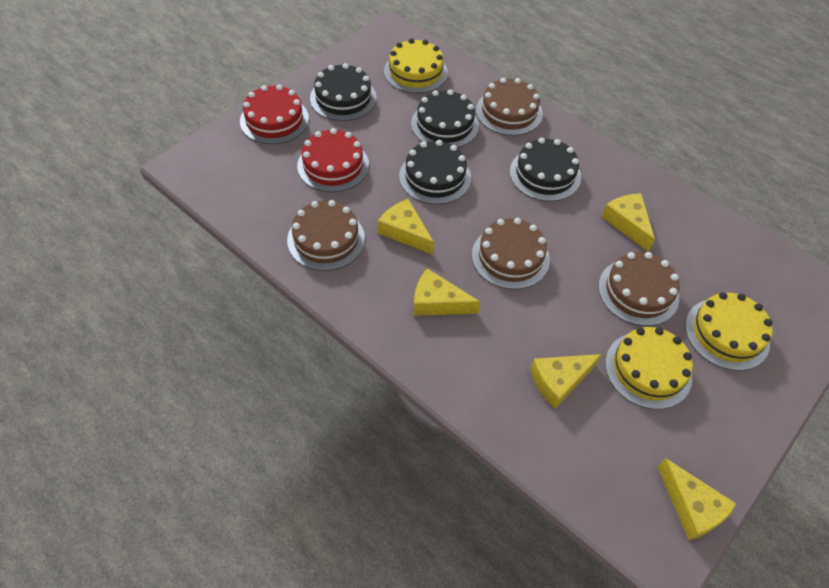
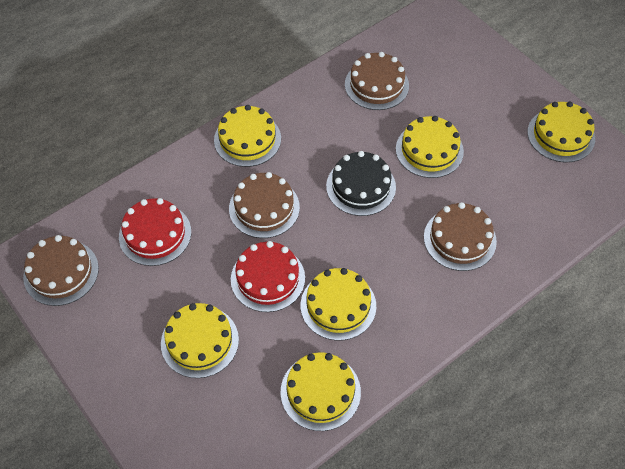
black cake: [310,63,377,121] [399,140,471,204] [411,89,479,148] [510,138,581,201] = 4 -> [326,151,396,216] = 1
yellow cake: [384,38,448,93] [605,327,693,409] [685,292,773,371] = 3 -> [161,303,239,378] [214,105,281,167] [281,352,361,431] [301,268,376,341] [396,116,464,178] [527,101,595,162] = 6
yellow cheese: [378,199,434,255] [414,268,481,316] [530,354,602,409] [602,193,655,252] [658,458,737,540] = 5 -> none = 0

